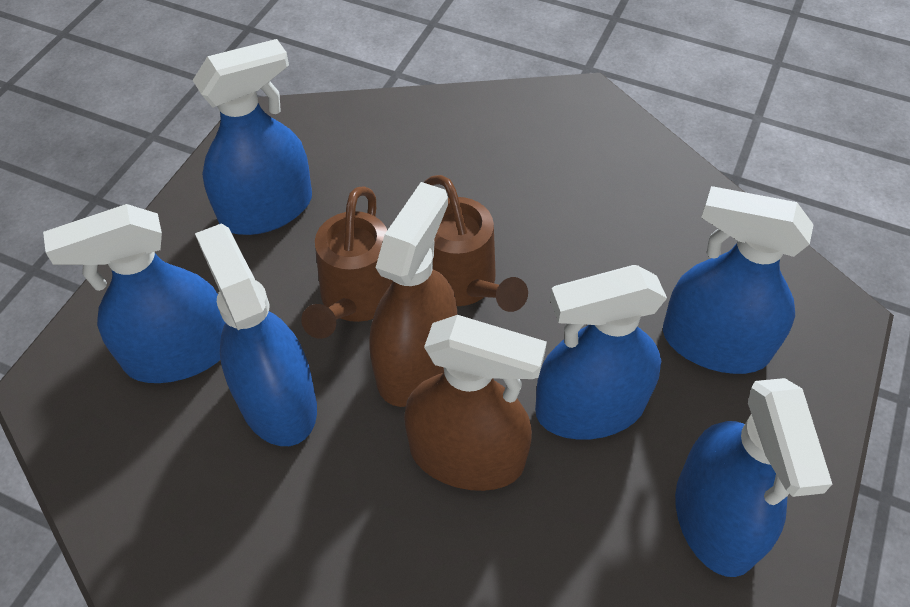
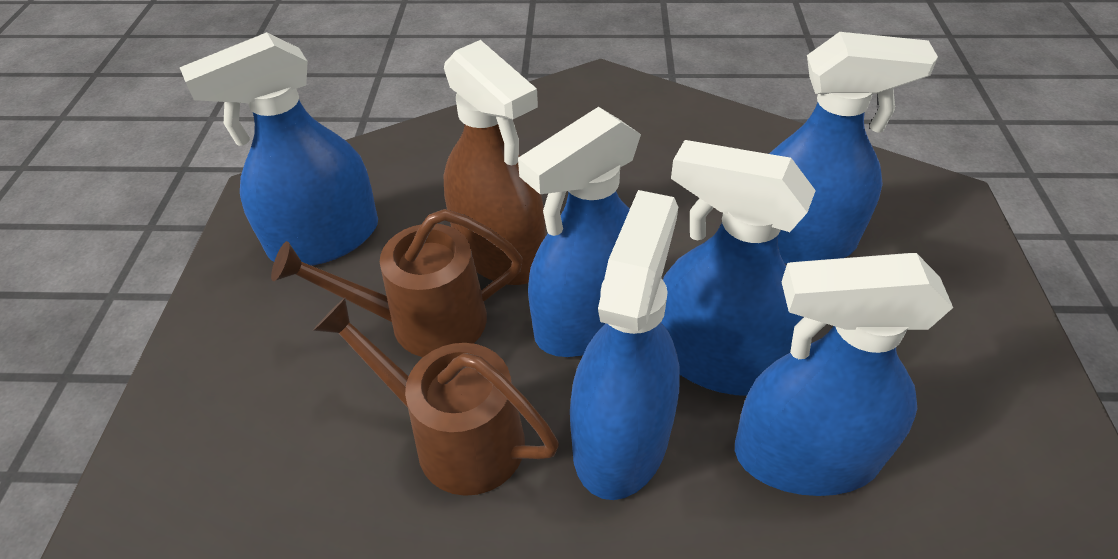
brown spray bottle: [369,182,457,407] [404,315,547,491] = 2 -> [444,40,546,285] = 1

